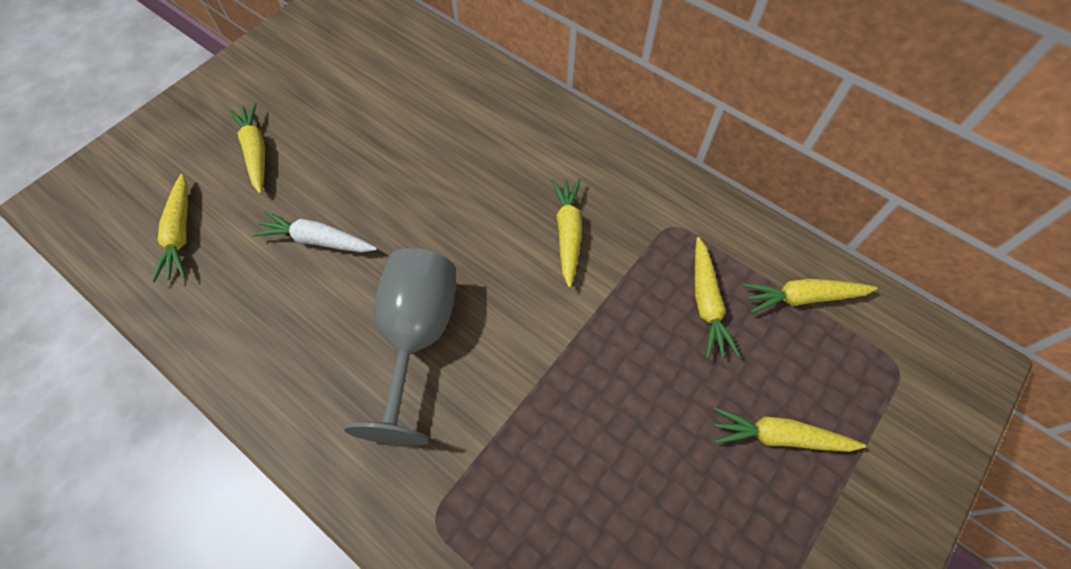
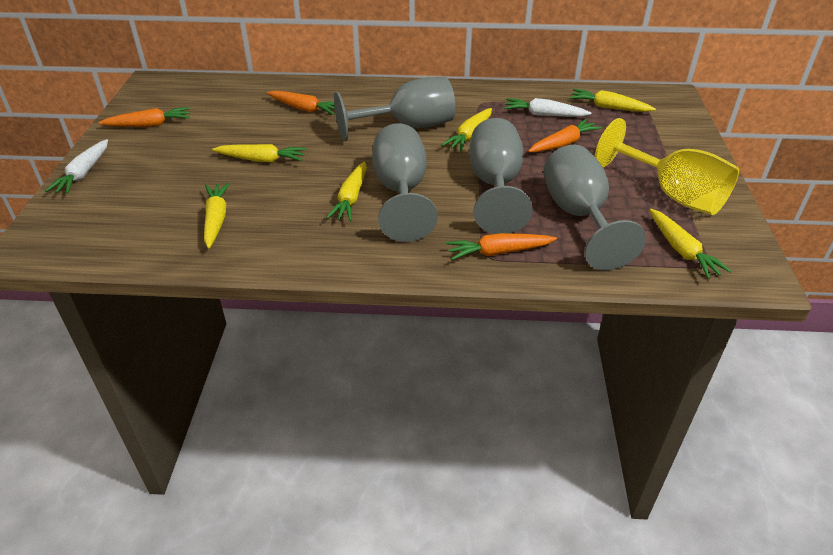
grey goblet: [344,248,455,446] = 1 -> [334,77,455,141] [372,123,438,242] [469,118,533,234] [543,145,646,271] = 4
orange carrot: none = 0 -> [99,107,190,127] [267,91,335,115] [446,233,557,260] [528,119,602,152] = 4
white carrot: [252,211,377,253] = 1 -> [45,139,108,194] [504,98,591,117] = 2
yellow goblet: none = 0 -> [595,118,739,215] = 1

